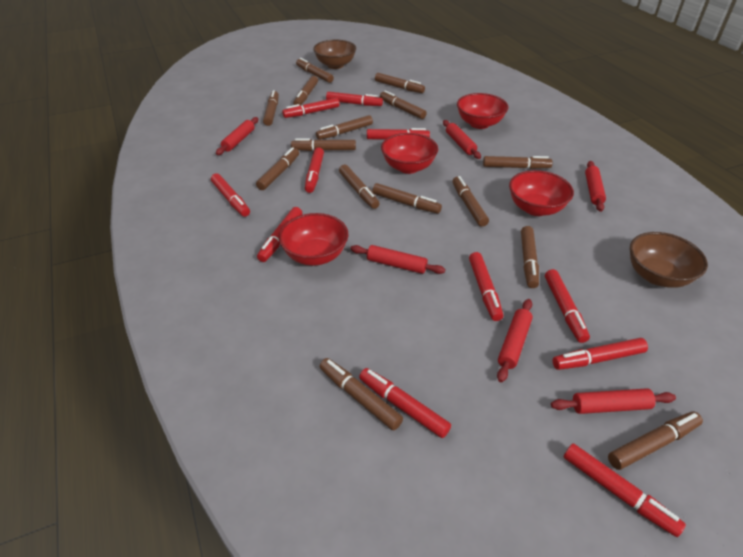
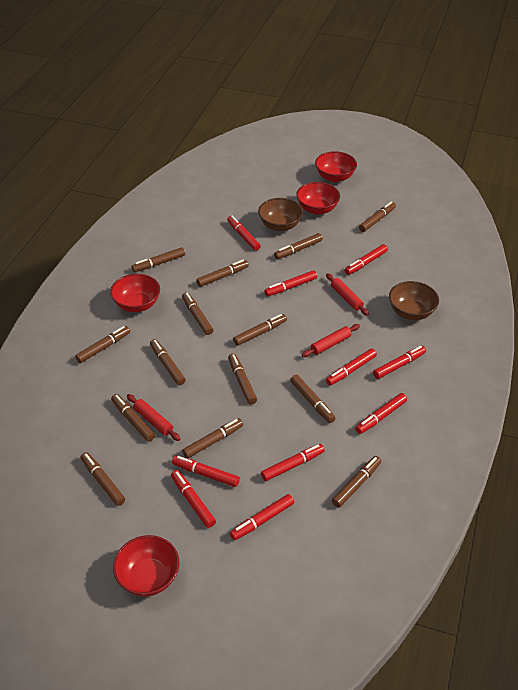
brown marker: [256,147,299,190] [263,90,279,126] [291,138,356,151] [293,76,318,105] [296,58,334,83] [316,115,373,140] [320,358,403,430] [339,165,380,209] [372,183,442,214] [375,73,425,93] [380,91,427,119] [452,176,489,227] [483,156,553,169] [521,226,539,288] [608,412,703,470] = 15 -> [75,326,130,363] [80,452,125,506] [111,394,155,442] [131,247,185,272] [150,339,186,385] [182,292,213,335] [182,418,243,458] [196,260,249,287] [228,354,257,404] [233,314,287,346] [274,233,323,259] [290,375,335,423] [332,456,381,508] [359,201,396,232] = 14
red marker: [211,173,250,217] [257,207,302,262] [282,98,339,118] [305,147,324,193] [326,92,383,106] [359,368,451,438] [367,128,430,140] [469,252,503,321] [545,269,590,343] [552,338,648,370] [564,444,686,537] = 11 -> [171,470,216,528] [172,455,240,487] [227,216,261,251] [230,494,294,540] [261,444,325,481] [264,270,317,296] [326,348,377,386] [345,244,388,275] [355,393,407,434] [373,346,426,379] = 10
red rolling pin: [216,117,258,155] [351,245,445,274] [443,120,481,159] [497,299,533,382] [551,388,676,414] [585,161,606,212] = 6 -> [127,394,180,441] [302,324,360,357] [326,273,369,316] = 3

